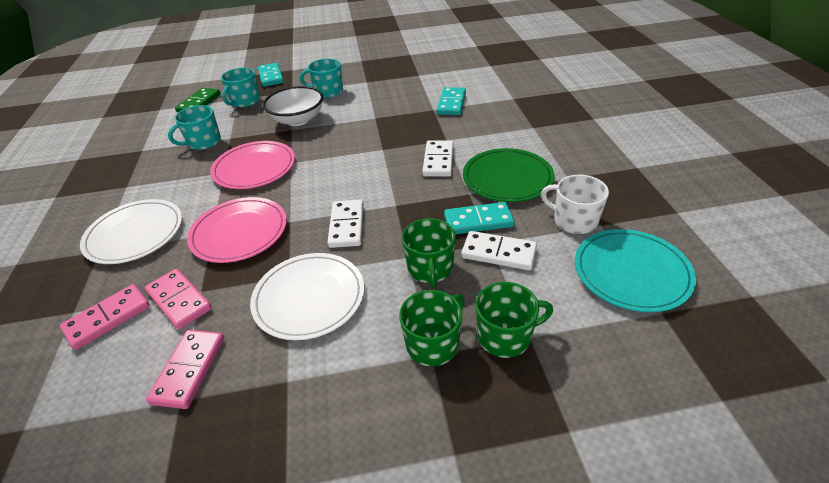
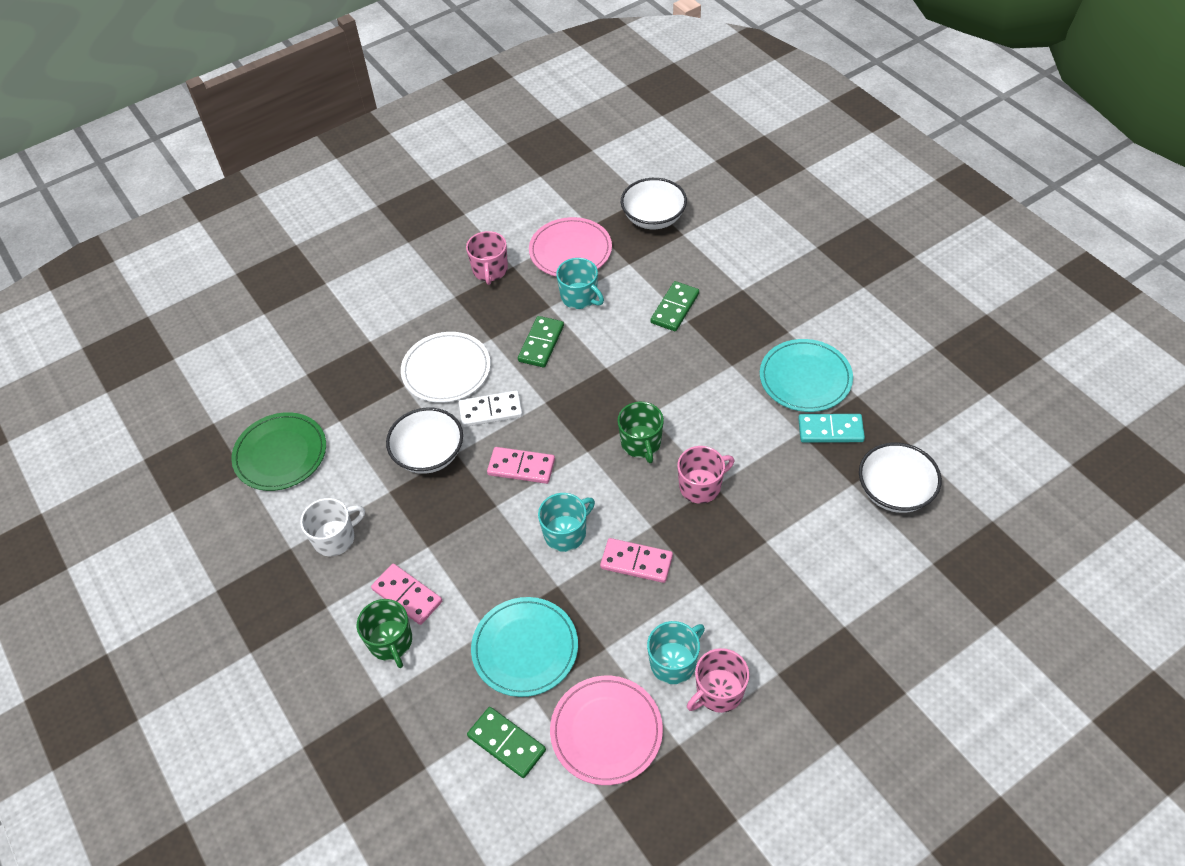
green domino: [175,88,221,112] = 1 -> [467,707,546,778] [518,316,564,368] [651,281,699,331] = 3
green mug: [399,290,465,367] [402,218,456,288] [476,282,553,358] = 3 -> [357,599,412,668] [618,402,664,463] = 2
pink mug: none = 0 -> [466,231,508,285] [677,446,735,504] [687,648,749,713] = 3
turquoise domino: [258,63,284,87] [436,87,466,115] [444,202,514,234] = 3 -> [798,414,865,442] = 1
turquoise plate: [575,229,696,312] = 1 -> [471,597,578,697] [760,339,853,412] = 2
white bowl: [263,86,323,126] = 1 -> [386,408,463,474] [621,178,687,229] [859,442,942,513] = 3
white domino: [327,200,364,248] [422,140,453,177] [461,231,537,270] = 3 -> [459,391,523,427] = 1
white plate: [80,199,182,264] [250,253,364,340] = 2 -> [401,332,491,403] = 1

